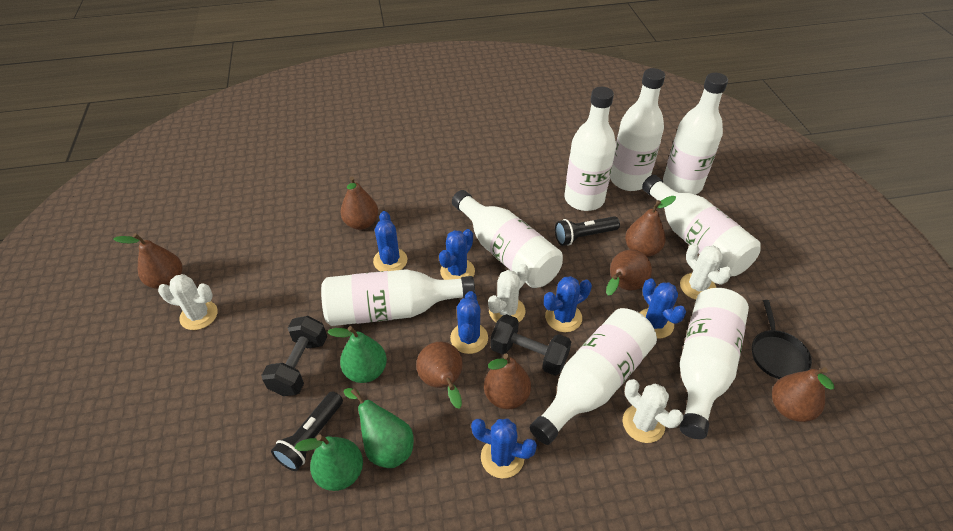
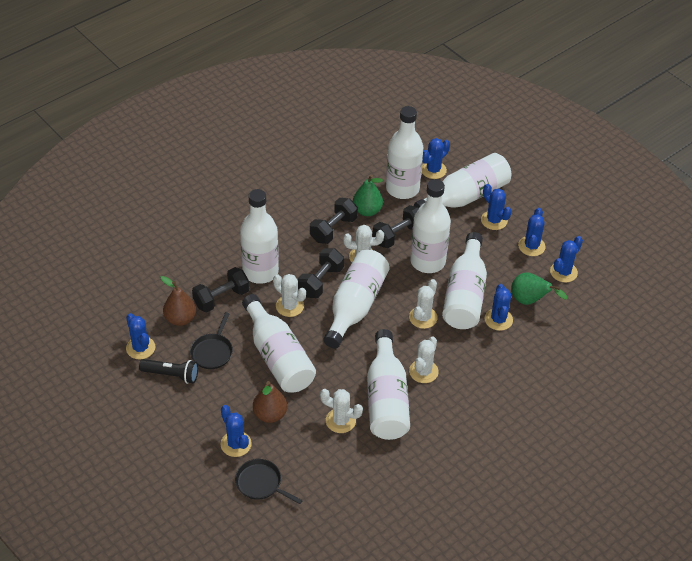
black dumbbell: [261,316,327,396] [490,314,571,376] = 2 -> [192,267,249,312] [298,248,344,298] [310,198,358,244] [372,205,419,249] = 4
black flashlight: [271,391,343,471] [555,216,620,246] = 2 -> [139,359,198,384] = 1
black pan: [752,300,812,379] = 1 -> [190,312,233,369] [235,459,303,504] = 2
blue cactus: [373,211,408,271] [439,229,475,280] [450,291,488,354] [471,419,537,478] [544,276,592,332] [640,278,686,339] = 6 -> [126,313,155,360] [221,405,252,457] [422,138,450,179] [481,184,512,230] [484,284,513,331] [518,208,546,256] [550,236,583,282] = 7
brown pear: [114,233,182,289] [340,177,378,230] [416,342,463,409] [484,354,531,409] [606,250,652,296] [625,196,676,257] [772,367,834,422] = 7 -> [161,276,196,326] [253,381,287,423] = 2
green pear: [295,435,363,491] [328,326,387,383] [344,388,414,468] = 3 -> [353,174,383,216] [511,273,568,305] = 2
white cactus: [158,274,218,330] [488,264,529,323] [623,379,683,443] [680,243,732,300] = 4 -> [273,274,306,317] [320,389,363,433] [343,225,384,262] [409,279,438,329] [409,336,439,383] = 5

